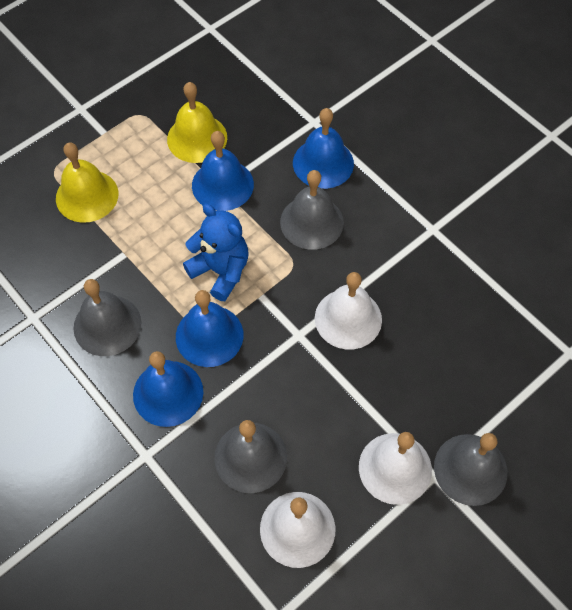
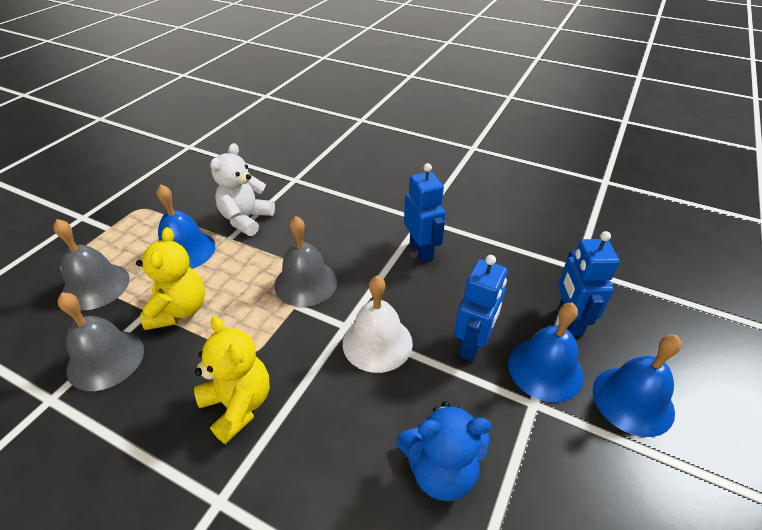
blue bell: [133,351,203,427] [176,290,244,367] [192,131,254,211] [293,108,354,189] = 4 -> [157,184,215,269] [508,303,584,402] [593,335,682,437] = 3
blue robot: none = 0 -> [404,163,446,263] [454,255,507,362] [558,231,620,336] = 3
grey bell: [74,279,141,356] [214,420,287,493] [280,170,344,250] [434,433,507,506] = 4 -> [53,219,130,310] [58,293,144,391] [274,216,337,307] = 3
white bell: [260,492,335,568] [315,272,382,350] [359,432,432,505] = 3 -> [343,276,413,373] = 1
white teddy bear: none = 0 -> [210,143,275,236] = 1
yellow bell: [56,142,118,223] [167,82,227,163] = 2 -> none = 0
yellow teddy bear: none = 0 -> [136,227,205,330] [194,316,270,444] = 2

